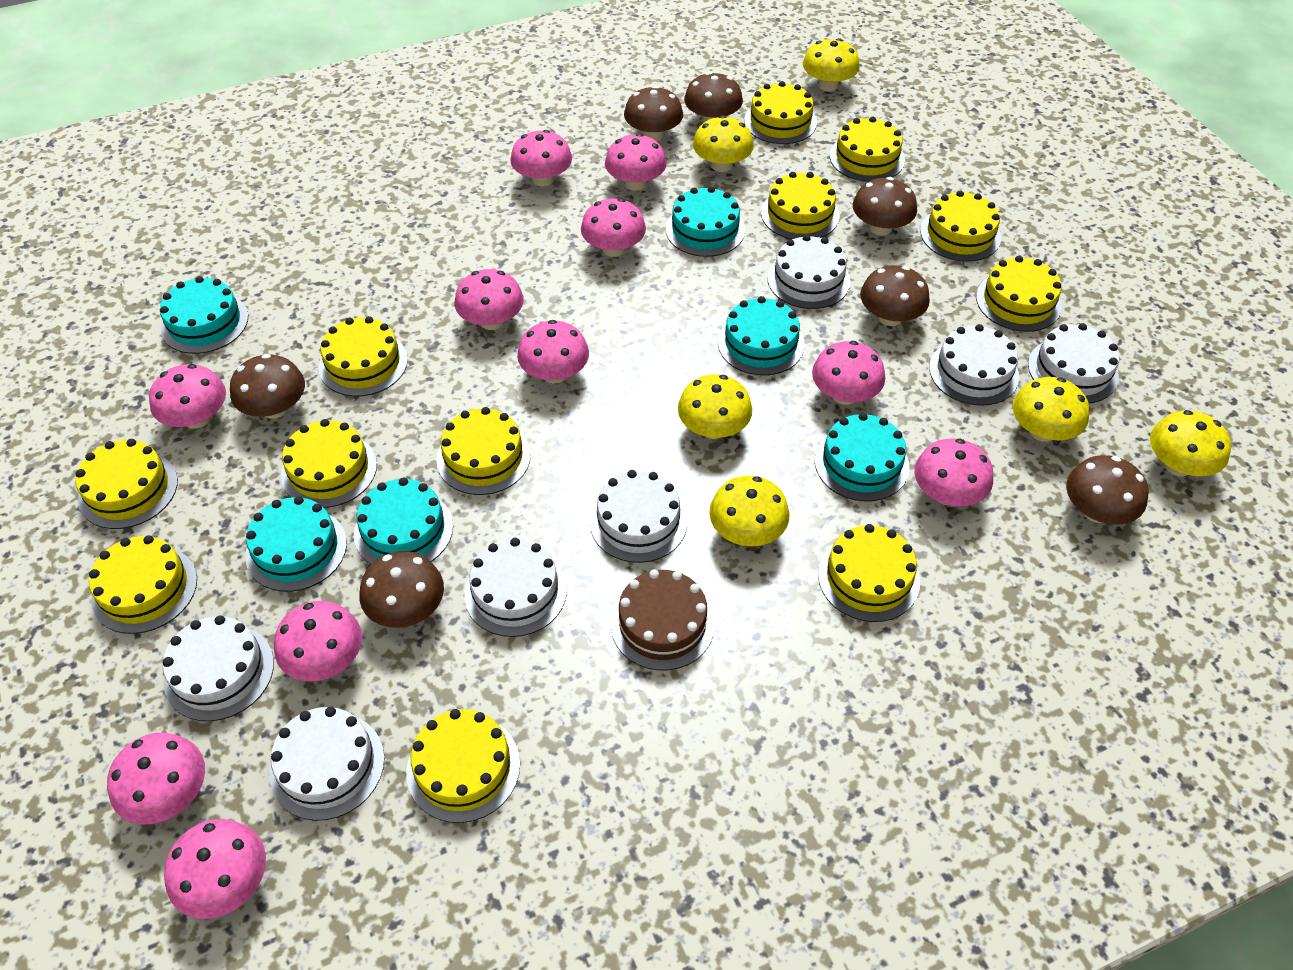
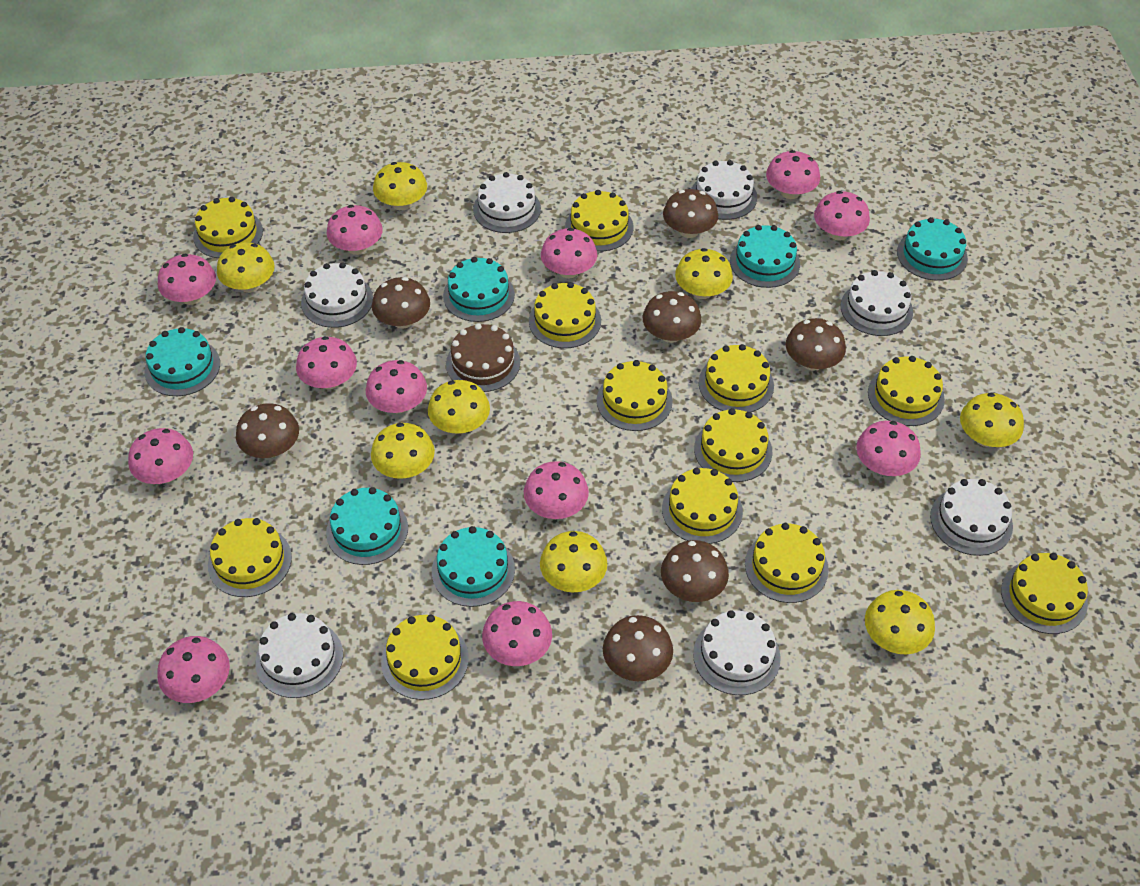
pink mushroom: [107,733,205,825] [149,364,226,429] [164,819,266,919] [274,601,362,682] [455,269,524,330] [510,130,572,187] [517,320,589,383] [581,198,646,257] [605,133,667,191] [812,341,885,405] [914,438,993,506] = 11 -> [128,428,193,484] [157,636,230,703] [158,254,216,305] [296,336,357,389] [327,205,383,255] [365,360,427,413] [482,601,552,666] [524,461,589,519] [541,228,597,279] [766,150,820,199] [814,191,870,241] [856,421,921,476] = 12
yellow mushroom: [678,374,752,439] [693,115,754,172] [709,476,789,546] [803,38,860,92] [1012,377,1090,442] [1150,410,1231,476] = 6 -> [217,242,275,293] [371,423,435,479] [373,162,427,211] [428,380,490,434] [540,531,607,592] [675,248,733,299] [865,590,935,654] [960,393,1024,447] = 8

